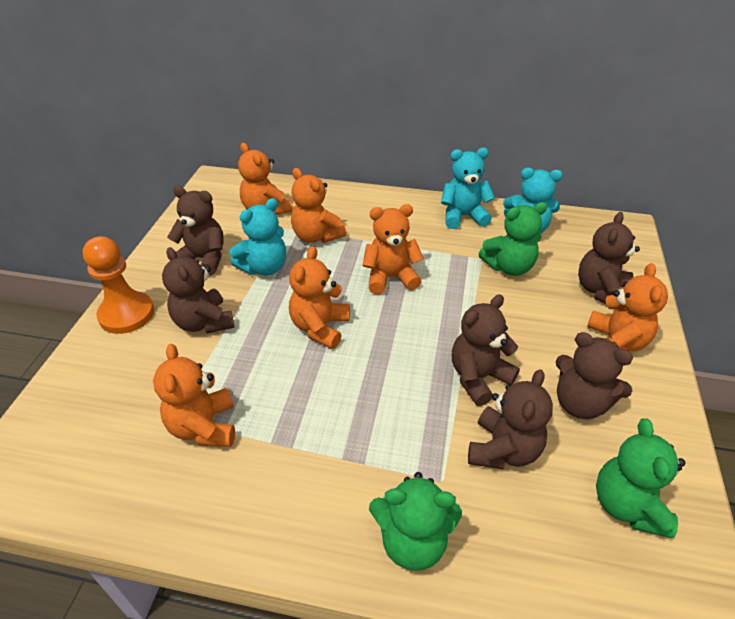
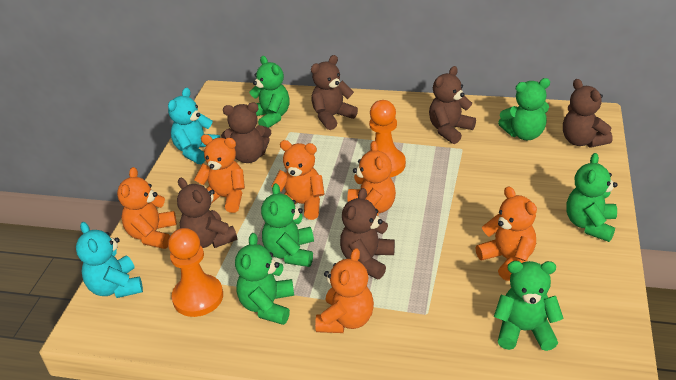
green teddy bear: [369,472,462,571] [479,202,547,276] [596,418,685,538] = 3 -> [235,233,294,325] [249,56,290,128] [261,183,314,267] [494,261,564,351] [498,78,550,140] [567,153,617,242] = 6
orange pawn: [83,236,154,334] = 1 -> [168,228,223,317] [367,100,406,177] = 2
turquoise teddy bear: [230,198,286,275] [441,148,495,229] [503,168,563,233] = 3 -> [76,222,143,298] [168,88,220,164] = 2

